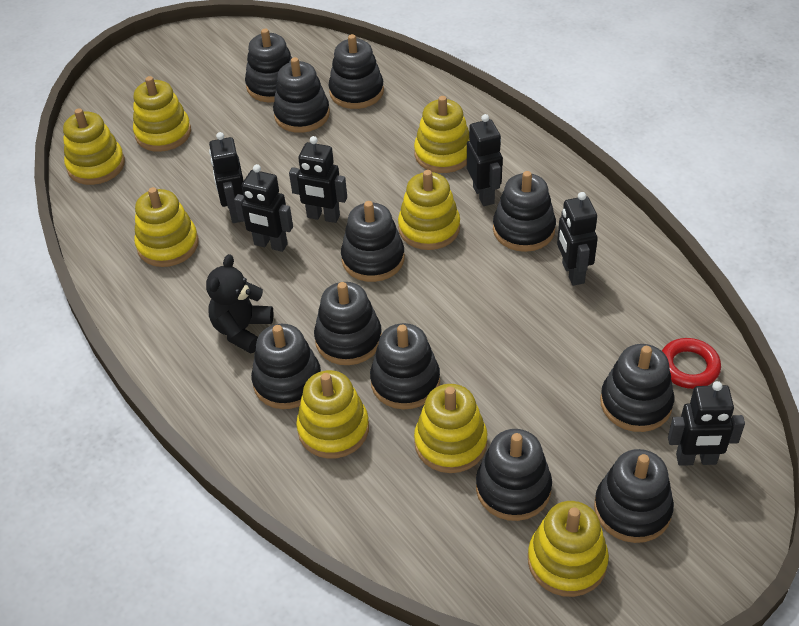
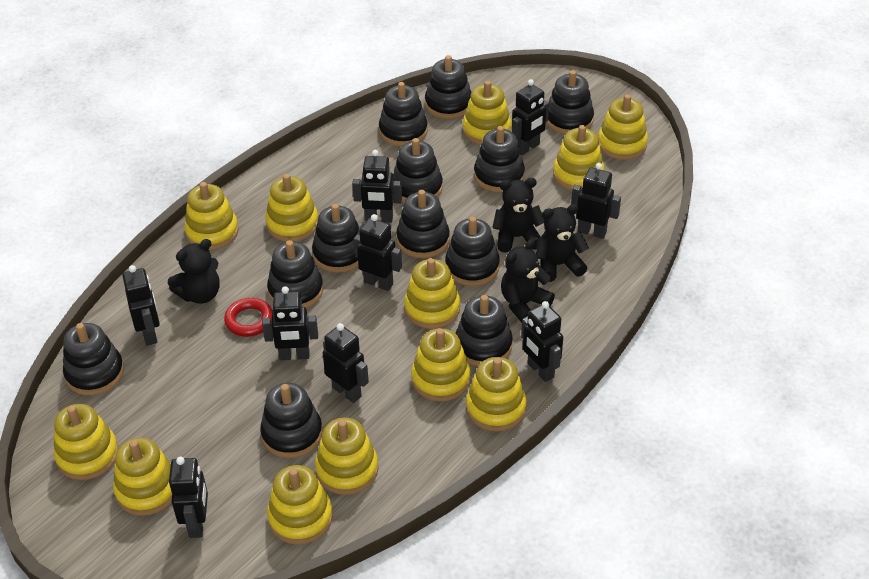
black robot: [209,132,243,223] [234,164,293,252] [289,136,347,223] [467,114,503,206] [557,192,598,286] [668,381,745,466] = 6 -> [122,265,160,346] [169,457,208,538] [262,286,318,360] [323,323,369,403] [352,150,402,223] [353,214,402,291] [512,79,549,155] [521,301,563,382] [571,163,621,239] = 9
black stacking toy: [245,29,292,102] [251,324,321,409] [273,57,330,133] [314,282,382,365] [329,34,384,109] [341,201,405,282] [370,323,440,409] [476,429,552,521] [493,171,556,252] [594,449,674,543] [600,344,674,432] = 11 -> [63,323,124,395] [260,383,322,458] [267,240,323,308] [312,204,360,273] [379,82,428,147] [393,138,443,202] [396,190,450,258] [425,55,471,119] [445,217,500,286] [456,295,513,366] [474,126,525,192] [546,70,594,134] = 12
black teddy bear: [206,254,274,353] = 1 -> [168,239,220,304] [492,178,545,253] [501,239,555,323] [536,204,589,282] = 4
yellow stacking toy: [63,108,125,185] [133,76,191,152] [134,187,199,267] [296,370,369,459] [398,170,460,250] [414,96,469,173] [414,384,488,473] [528,501,609,597] = 8 -> [53,404,119,480] [113,438,172,516] [184,182,239,250] [265,174,318,242] [267,465,333,545] [315,418,378,495] [404,258,460,329] [411,328,471,402] [463,81,512,145] [466,357,527,432] [553,125,605,190] [598,94,648,160] = 12

